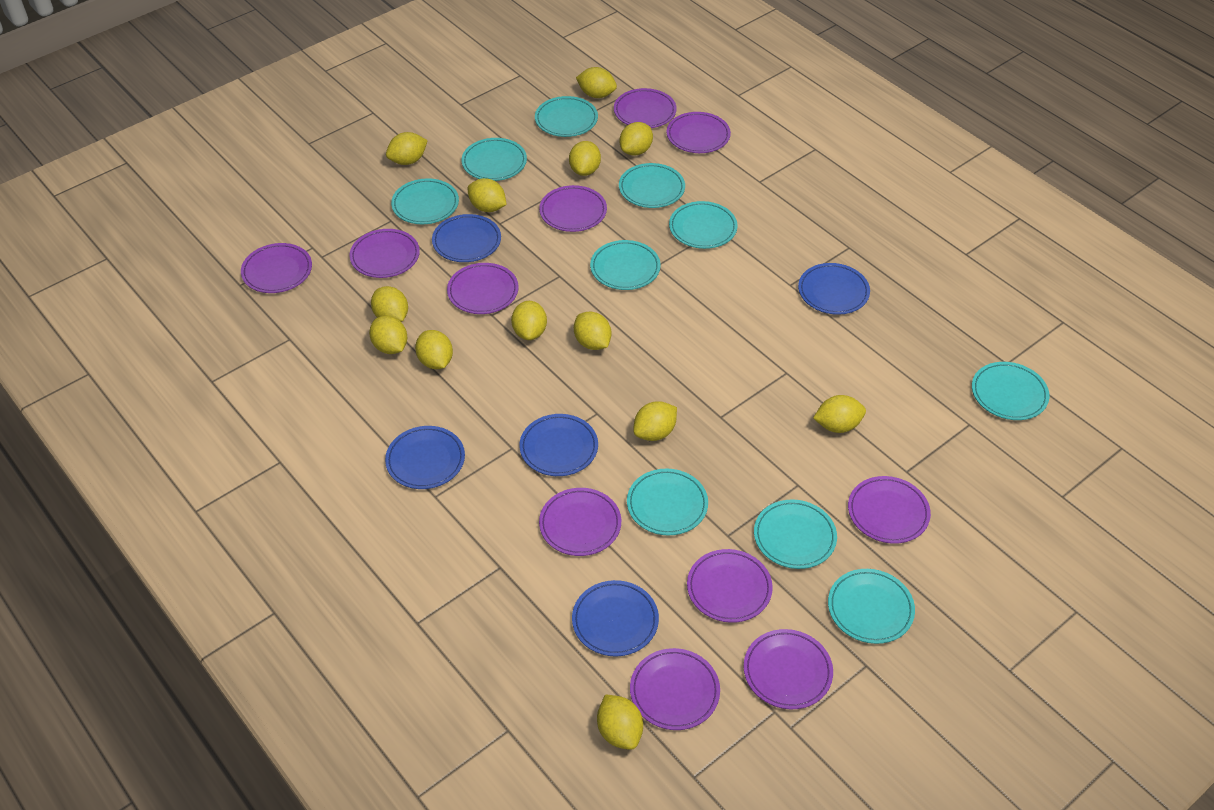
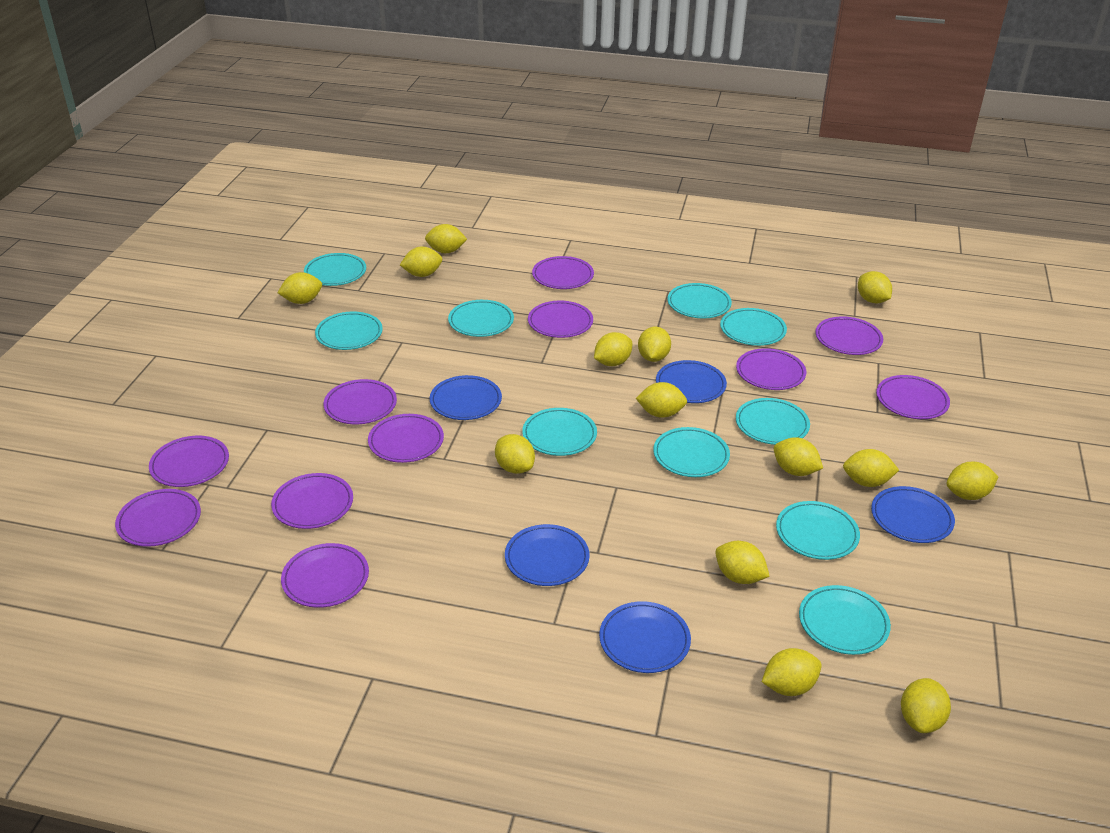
yellow lemon: [369,316,408,354] [371,286,408,322] [386,132,428,165] [415,330,453,369] [467,178,507,212] [511,301,547,340] [569,141,601,176] [574,312,611,350] [576,67,617,98] [597,694,643,750] [620,122,653,155] [633,401,677,441] [813,395,866,433] = 13 -> [278,272,322,304] [400,247,442,277] [425,224,467,253] [495,434,535,474] [594,332,632,366] [636,382,687,418] [638,327,671,362] [715,541,770,584] [762,648,822,696] [774,437,823,476] [843,449,899,487] [858,271,892,303] [901,678,951,733] [946,462,998,500] = 14

